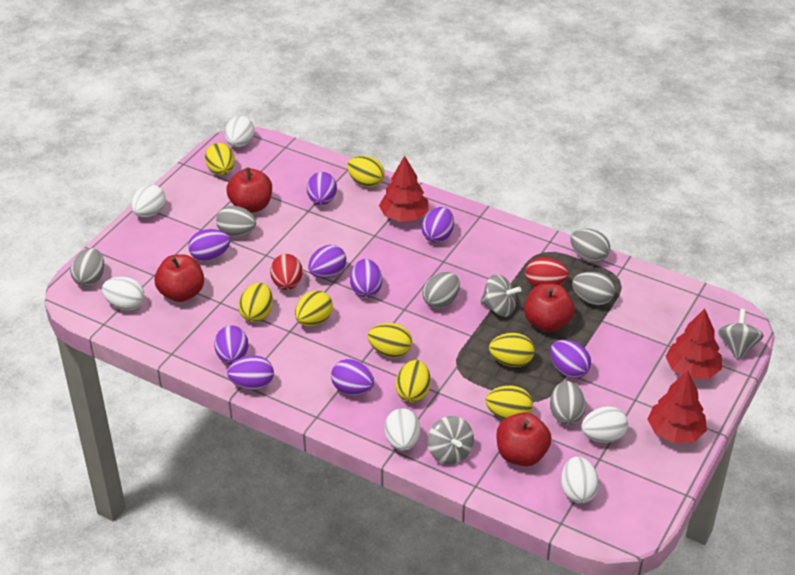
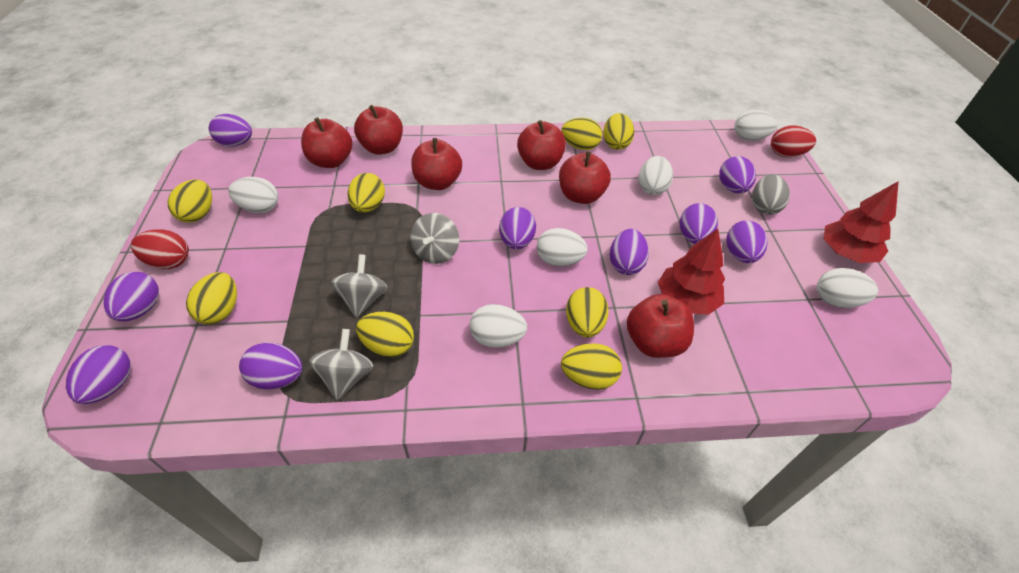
grey egg: [70,248,104,286] [216,206,256,237] [422,272,460,309] [550,381,586,425] [570,228,610,262] [572,272,615,305] = 6 -> [752,174,790,215] = 1
red apple: [155,254,204,302] [227,168,272,213] [496,412,552,466] [524,283,575,332] = 4 -> [301,117,353,168] [354,105,403,155] [411,138,462,190] [517,120,566,170] [559,151,611,204] [627,294,694,358] = 6
red tree: [379,156,429,222] [647,370,707,443] [665,309,722,379] = 3 -> [658,229,725,315] [823,181,899,263] = 2

